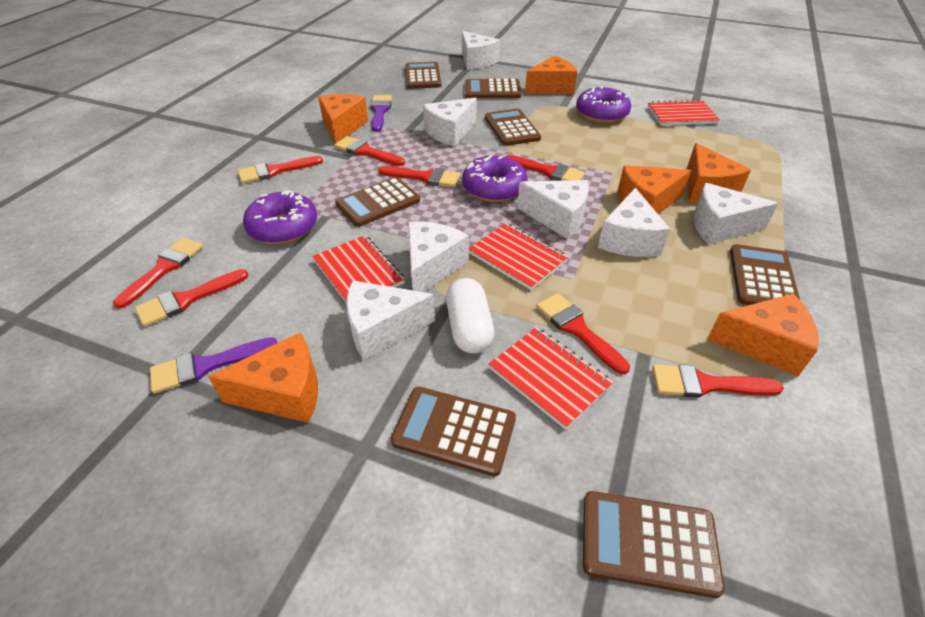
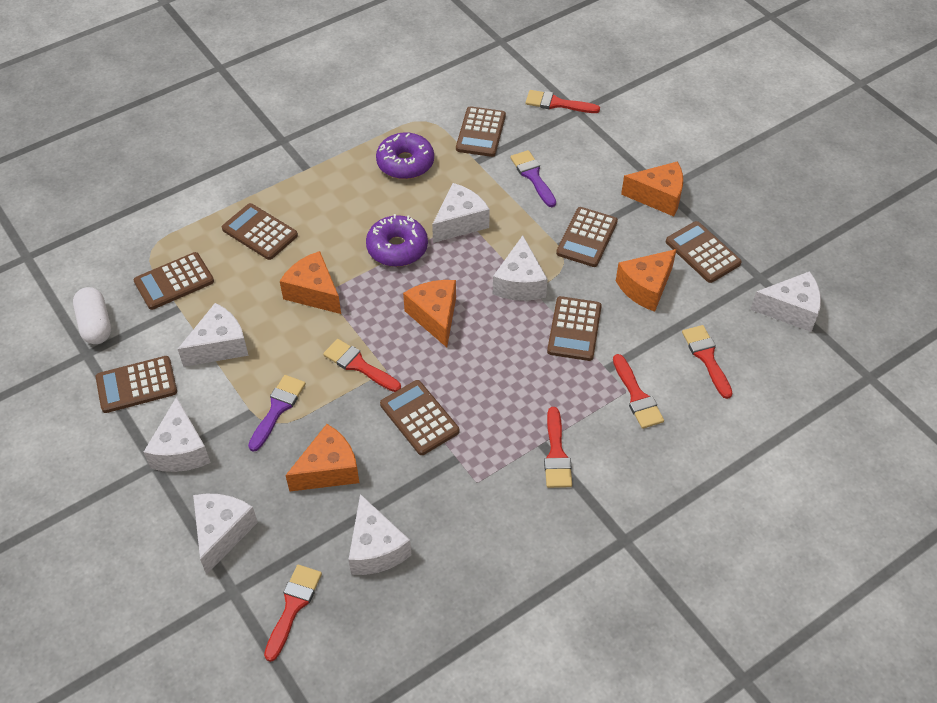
brown calculator: [335,177,420,227] [391,387,516,476] [405,62,442,89] [465,79,522,98] [485,109,541,146] [583,491,725,598] [730,244,800,305] = 7 -> [96,356,177,413] [134,252,214,310] [222,203,298,260] [380,380,459,455] [456,106,506,157] [547,296,602,361] [556,207,618,267] [666,221,742,283] = 8
orange cheese: [208,332,318,423] [318,94,368,144] [525,56,577,94] [617,165,691,214] [687,143,751,203] [707,294,819,377] = 6 -> [280,251,341,314] [285,424,359,491] [403,280,456,347] [616,249,677,312] [621,161,683,216] = 5
purple donut: [243,191,317,244] [462,155,528,202] [576,86,631,123] = 3 -> [366,214,428,267] [376,132,434,179] = 2
red brush: [113,238,203,309] [135,269,249,327] [238,156,323,183] [334,136,405,166] [378,166,461,187] [506,155,585,181] [536,293,630,374] [652,364,784,398] = 8 -> [264,565,322,662] [323,339,401,392] [526,90,600,113] [544,407,572,488] [613,354,664,429] [682,325,733,399] = 6
red notebook: [312,235,405,302] [469,223,568,290] [489,327,613,430] [648,99,720,126] = 4 -> none = 0

